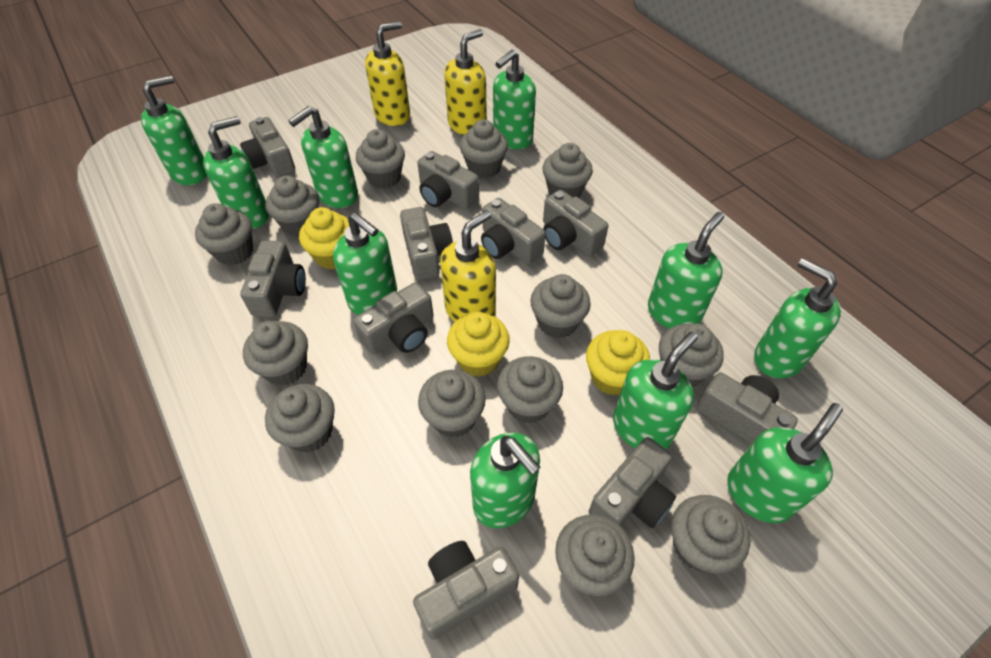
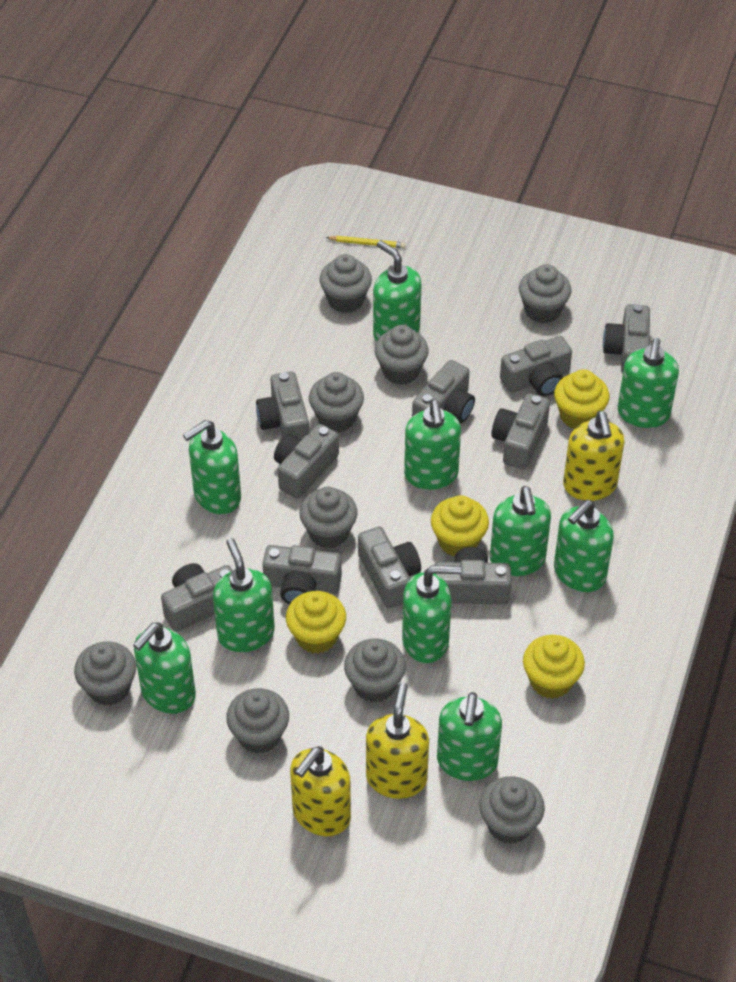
grey cupcake: [195,203,253,265] [243,321,308,386] [265,384,335,453] [266,176,319,237] [356,129,405,189] [418,370,486,438] [460,119,508,179] [497,356,563,423] [530,274,591,338] [542,143,593,198] [555,514,635,596] [659,324,724,387] [671,495,750,573] = 13 -> [74,642,136,706] [226,688,289,754] [299,487,357,548] [309,372,364,432] [319,254,372,313] [344,639,406,703] [375,325,429,385] [479,776,545,844] [519,264,571,324] = 9
yellow cupcake: [299,207,349,269] [447,312,510,377] [586,330,650,395] = 3 -> [286,591,346,654] [431,495,489,556] [523,635,585,699] [554,369,609,429] = 4
yellow pencil: none = 0 -> [325,236,406,248] = 1

